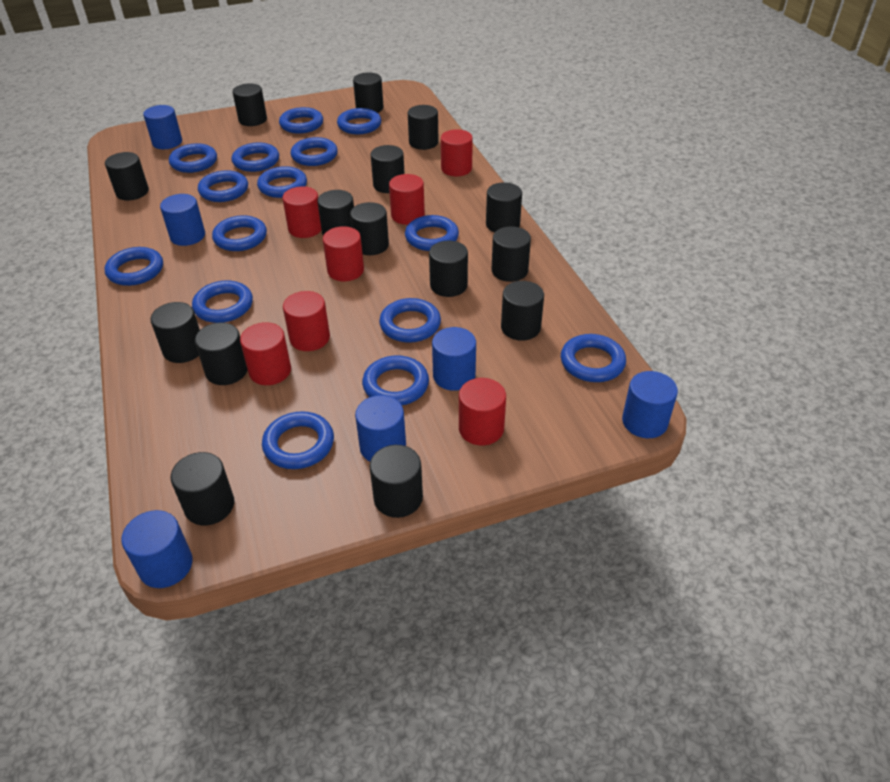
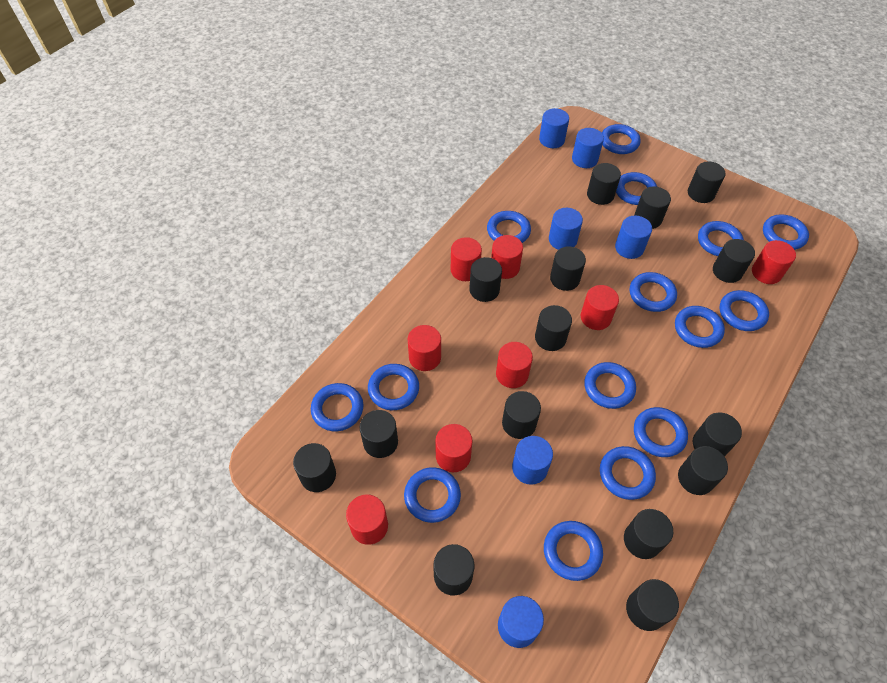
red cylinder: [240,322,291,385] [282,186,322,238] [283,291,330,351] [323,226,364,281] [389,174,425,225] [441,129,473,176] [459,378,506,445] = 7 -> [346,495,388,545] [408,325,441,371] [435,424,473,472] [450,237,482,281] [491,235,523,279] [496,342,533,388] [581,285,619,330] [752,240,796,284] = 8

